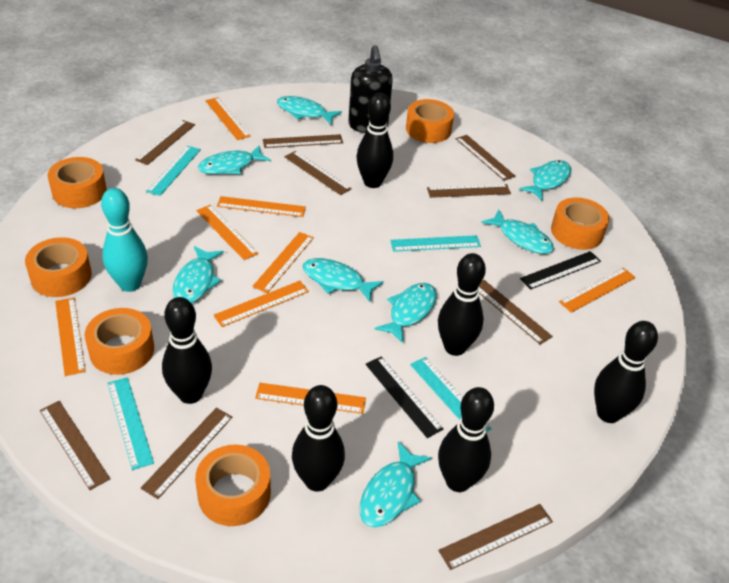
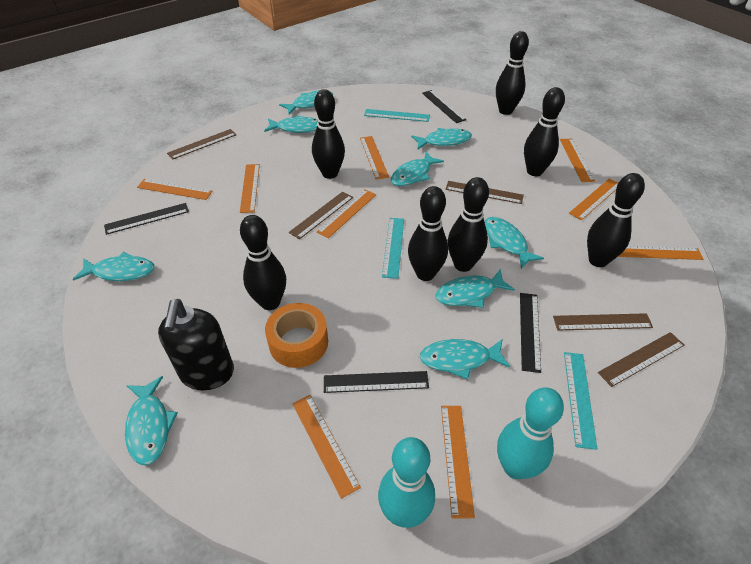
black bowling pin: [162,297,212,404] [292,385,345,492] [356,93,393,188] [438,253,486,356] [438,387,494,492] [594,321,658,423] = 6 -> [240,215,286,310] [312,89,345,179] [408,186,448,281] [448,177,489,272] [496,31,529,115] [524,87,565,176] [587,173,645,267] = 7
black ruler: [365,357,443,438] [520,251,601,290] = 2 -> [104,203,189,235] [324,371,429,393] [422,90,466,123] [520,293,541,373] = 4
brown ruler: [40,401,110,490] [135,120,195,165] [141,408,232,499] [263,134,343,148] [284,151,352,195] [427,184,511,198] [438,504,553,570] [456,135,516,181] [479,280,553,345] = 9 -> [167,129,236,160] [289,192,353,239] [445,181,524,204] [553,313,653,331] [598,332,685,387] = 5
orange ruler: [55,298,86,376] [196,205,259,260] [205,97,250,140] [213,281,309,327] [217,196,306,217] [252,232,314,293] [255,383,366,414] [559,268,636,313] = 8 -> [137,179,212,200] [240,164,260,213] [292,395,361,499] [317,190,376,238] [360,136,389,180] [441,406,475,518] [560,138,595,182] [569,178,618,220] [618,246,703,260] = 9
orange tape: [25,237,92,297] [48,157,107,208] [85,308,154,375] [195,445,271,526] [406,99,454,143] [551,197,609,250] = 6 -> [265,303,328,368] = 1
turquoise bowling pin: [101,188,148,292] = 1 -> [378,437,435,528] [497,387,564,479] = 2
turquoise fish: [173,246,224,303] [198,146,271,174] [277,96,342,124] [302,258,384,302] [360,442,432,528] [374,283,436,343] [481,210,554,254] [519,160,571,201] = 8 -> [73,252,154,281] [125,376,178,465] [264,115,318,133] [279,90,333,115] [391,152,444,186] [411,128,472,149] [420,339,510,379] [435,269,515,308] [484,217,544,269] = 9
turquoise ruler: [107,377,154,470] [146,146,201,196] [390,235,481,252] [410,357,492,432] = 4 -> [364,109,430,122] [382,218,404,279] [564,352,597,450] = 3

